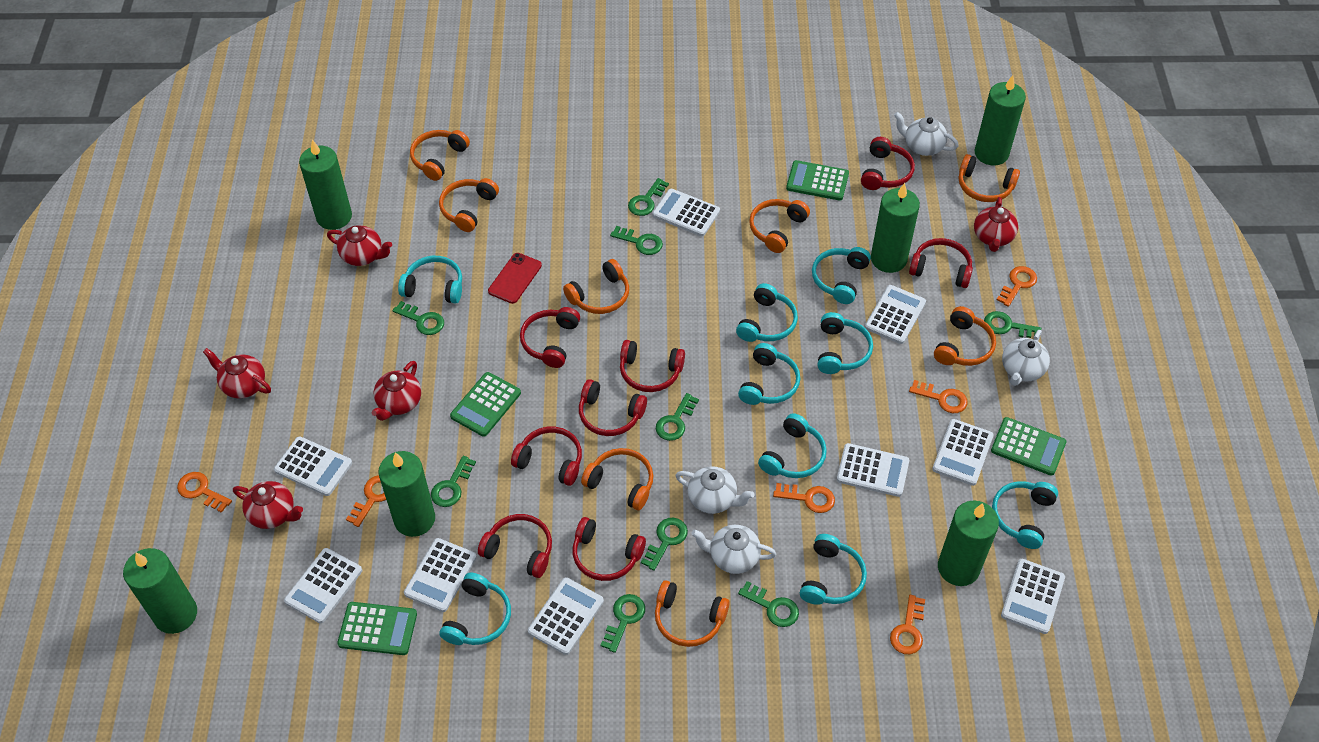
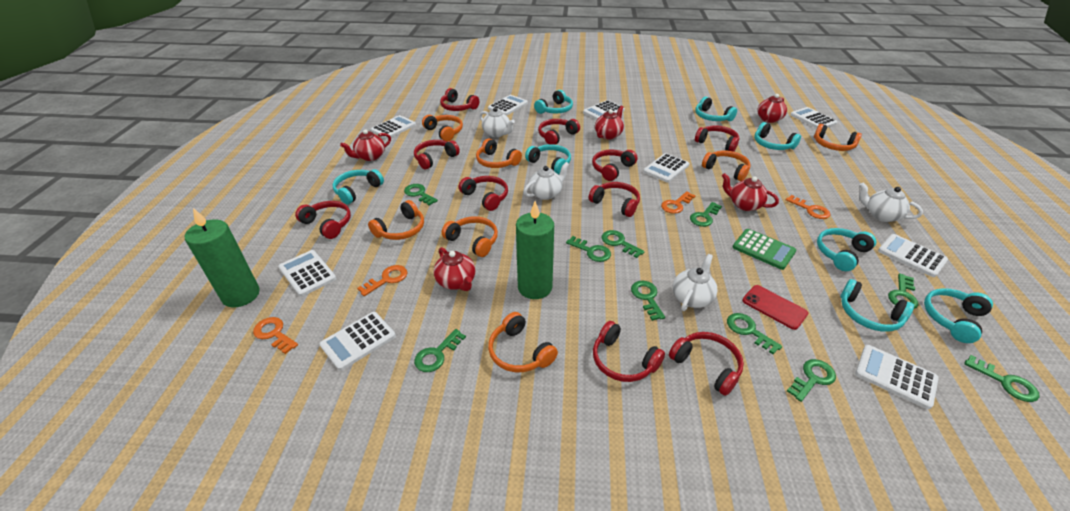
green calculator: [337,602,417,655] [450,372,521,437] [786,160,849,201] [991,417,1066,476] = 4 -> [733,229,796,270] = 1
green candle: [123,548,197,634] [299,140,352,230] [378,451,435,537] [871,183,920,273] [938,501,999,586] [975,75,1026,165] = 6 -> [185,208,260,307] [516,201,554,299] = 2
green key: [393,301,444,335] [431,456,476,507] [600,594,645,653] [610,226,663,255] [628,178,669,216] [641,517,688,571] [656,393,699,441] [738,581,799,627] [984,311,1041,338] = 9 -> [404,184,438,205] [414,329,466,372] [566,236,611,262] [601,230,644,258] [631,281,665,321] [690,202,722,227] [727,313,782,354] [787,359,836,402] [888,273,918,309] [964,355,1040,402] = 10
orange headphones: [410,130,470,181] [439,178,499,232] [563,259,629,314] [581,448,653,510] [655,580,730,647] [749,199,810,253] [934,306,996,366] [959,154,1020,202] = 8 -> [368,200,424,240] [422,115,463,142] [442,216,498,257] [476,138,522,168] [488,312,558,372] [702,150,750,181] [814,124,862,151] = 7
orange key: [177,472,232,513] [346,475,386,527] [773,483,835,513] [890,595,925,654] [909,380,968,413] [997,266,1037,307] = 6 -> [253,317,298,354] [357,265,407,296] [661,191,695,214] [786,195,831,219] = 4
red headphones: [478,514,552,578] [511,426,582,486] [520,307,580,368] [573,517,646,581] [579,379,647,436] [620,340,685,392] [861,137,915,190] [909,238,973,288] = 8 -> [295,201,351,239] [414,140,460,170] [440,88,479,111] [459,176,508,211] [538,119,580,145] [589,182,640,217] [592,150,638,181] [593,321,665,382] [669,332,744,396] [695,125,739,152] = 10
turquoise headphones: [398,256,462,304] [440,573,511,645] [736,283,798,342] [738,343,800,405] [758,413,827,478] [800,534,867,605] [812,247,871,304] [818,312,873,374] [992,481,1058,549] = 9 -> [333,169,384,204] [525,144,571,175] [534,90,573,114] [695,97,737,121] [754,122,801,150] [817,228,876,271] [841,279,914,332] [924,288,993,343] = 8

